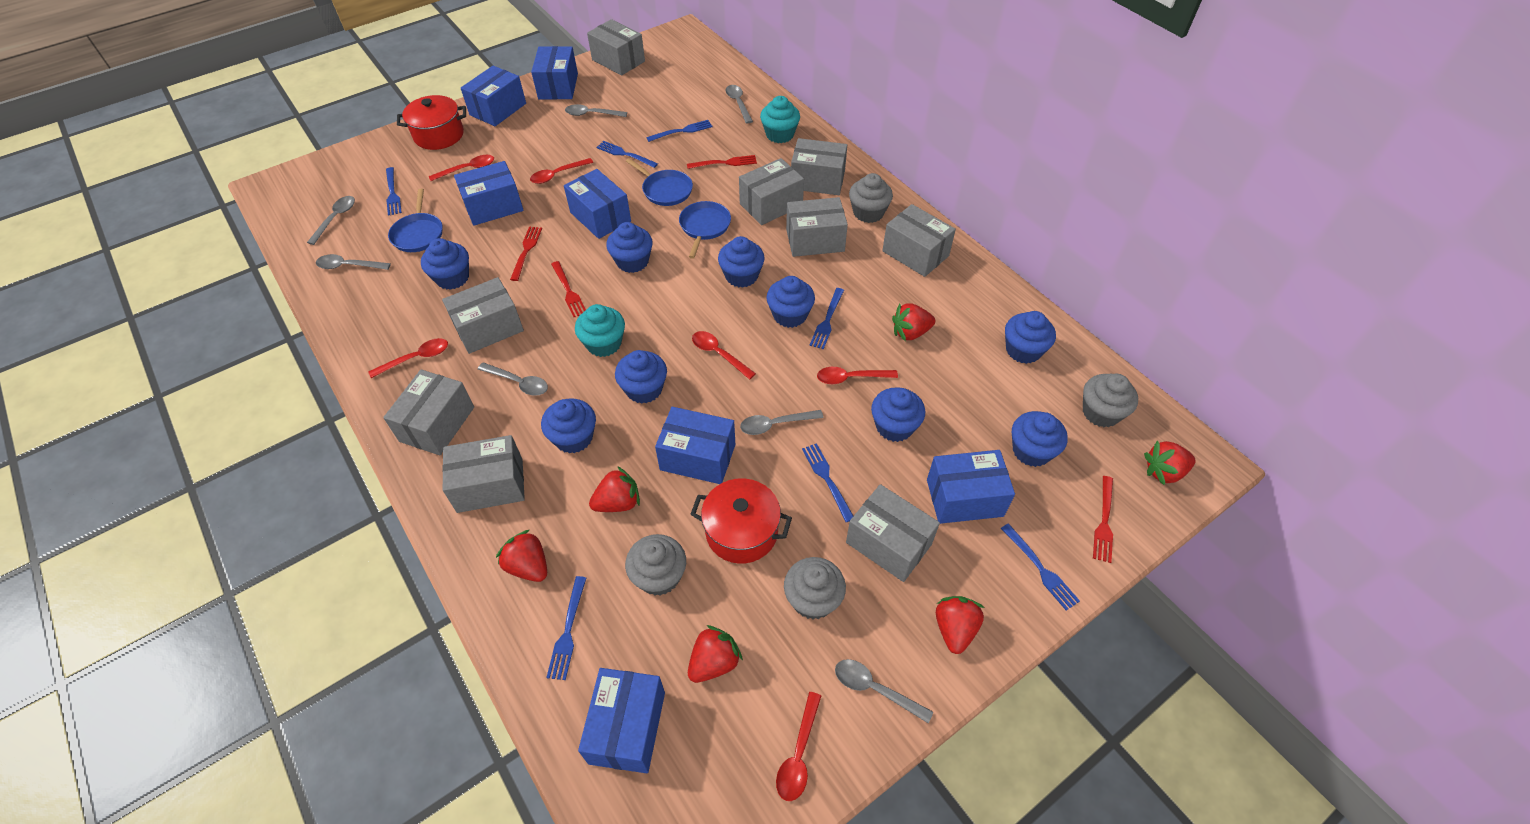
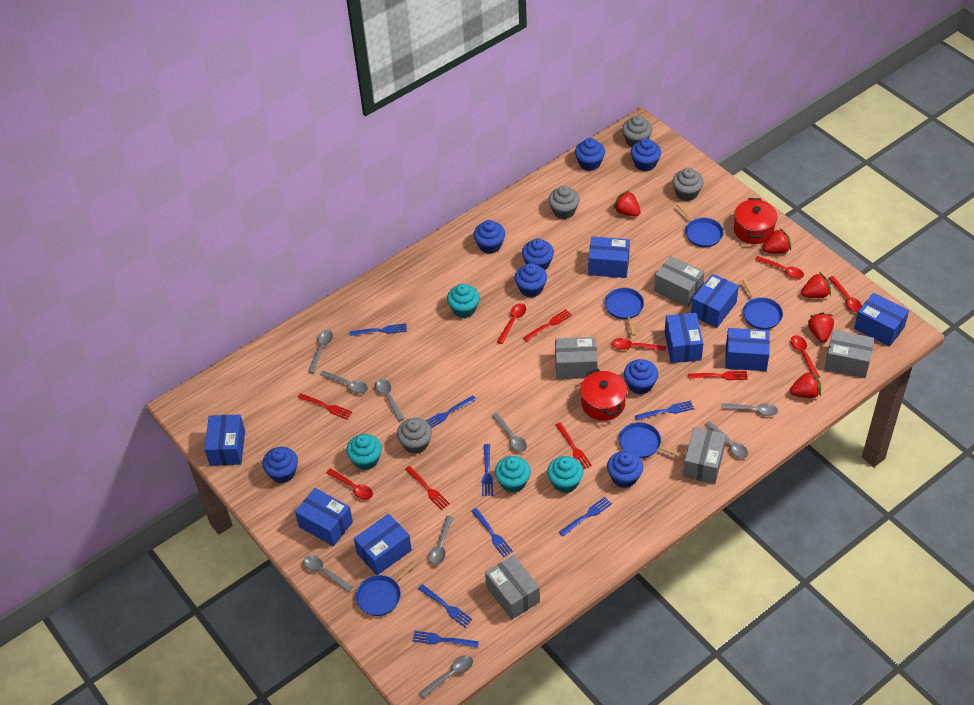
blue box: [454,161,524,226] [461,66,526,126] [531,46,578,100] [564,169,631,239] [578,668,665,773] [655,407,735,484] [927,450,1015,524] = 7 -> [204,414,245,466] [295,488,353,546] [354,514,412,575] [588,236,630,278] [665,313,703,363] [691,273,739,328] [725,328,770,371] [854,293,909,347] = 8
blue cupcake: [421,238,469,290] [541,399,596,453] [606,222,652,273] [615,350,667,404] [718,236,765,288] [766,276,815,328] [871,387,925,442] [1005,311,1056,364] [1012,411,1068,467] = 9 -> [262,447,298,483] [474,220,505,254] [515,263,547,297] [522,238,554,270] [575,138,605,171] [607,451,643,488] [624,359,658,394] [631,138,661,171] = 8
blue fork: [386,167,402,216] [546,576,586,680] [596,141,658,168] [646,120,712,142] [802,443,853,522] [810,288,844,349] [1001,524,1080,611] = 7 -> [350,323,407,336] [412,631,479,648] [418,584,473,627] [426,396,476,428] [471,508,513,557] [482,444,493,496] [559,497,612,536] [635,401,694,420] = 8
blue pan: [388,188,443,252] [626,158,693,206] [679,201,731,259] = 3 -> [356,560,417,616] [604,288,644,336] [619,422,685,458] [677,203,723,247] [742,278,783,330] = 5
grey box: [383,369,474,455] [442,277,524,354] [442,435,525,513] [587,19,645,76] [739,158,804,225] [786,197,848,257] [791,138,847,195] [846,484,940,582] [882,204,956,277] = 9 -> [485,555,540,620] [555,337,598,379] [654,256,704,307] [683,427,726,484] [824,330,874,378] = 5
grey spoon: [307,196,355,245] [316,254,391,270] [478,362,548,396] [565,104,627,117] [725,85,753,123] [740,410,823,435] [835,659,933,724] = 7 -> [303,555,353,592] [308,330,333,373] [320,371,368,394] [375,379,405,421] [419,655,473,698] [429,516,453,565] [492,413,527,452] [705,421,748,458] [721,403,778,416] = 9
red fork: [510,227,542,281] [551,261,586,317] [687,155,757,169] [1093,476,1113,563] = 4 -> [298,393,352,419] [405,466,450,510] [523,309,572,341] [555,422,592,470] [688,371,748,380] = 5
red strawberry: [496,530,547,582] [589,466,640,512] [688,625,743,683] [892,303,935,342] [936,596,985,654] [1144,440,1196,485] = 6 -> [613,190,641,216] [762,228,791,254] [790,371,821,398] [801,272,831,298] [808,313,834,342] = 5
turquoise cupcake: [575,304,625,357] [760,96,800,143] = 2 -> [346,434,382,470] [447,284,480,318] [495,456,531,493] [547,456,583,493] = 4

